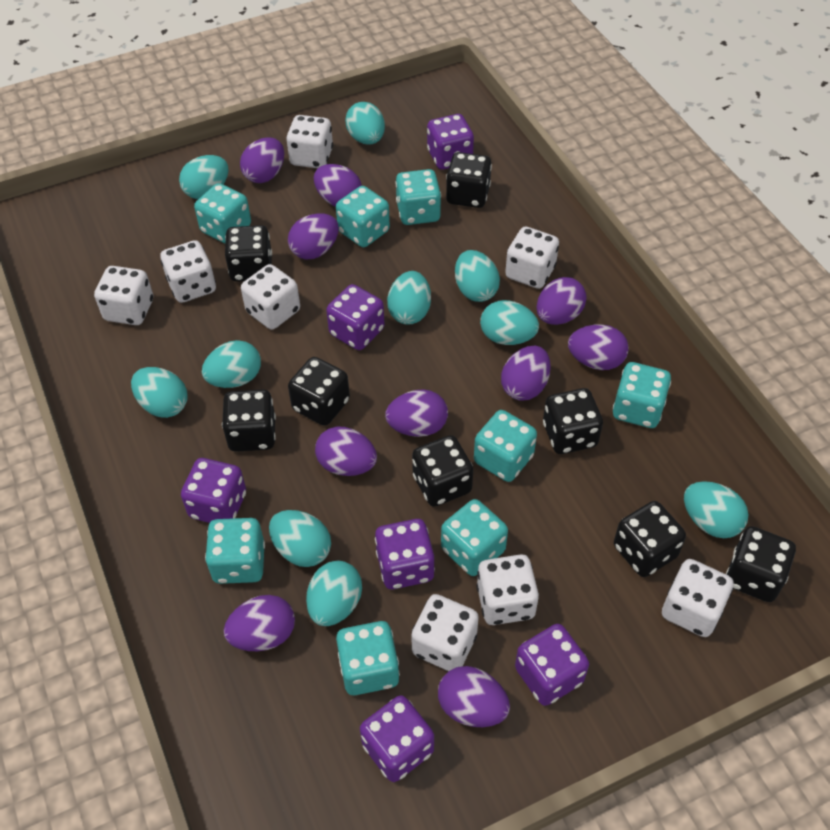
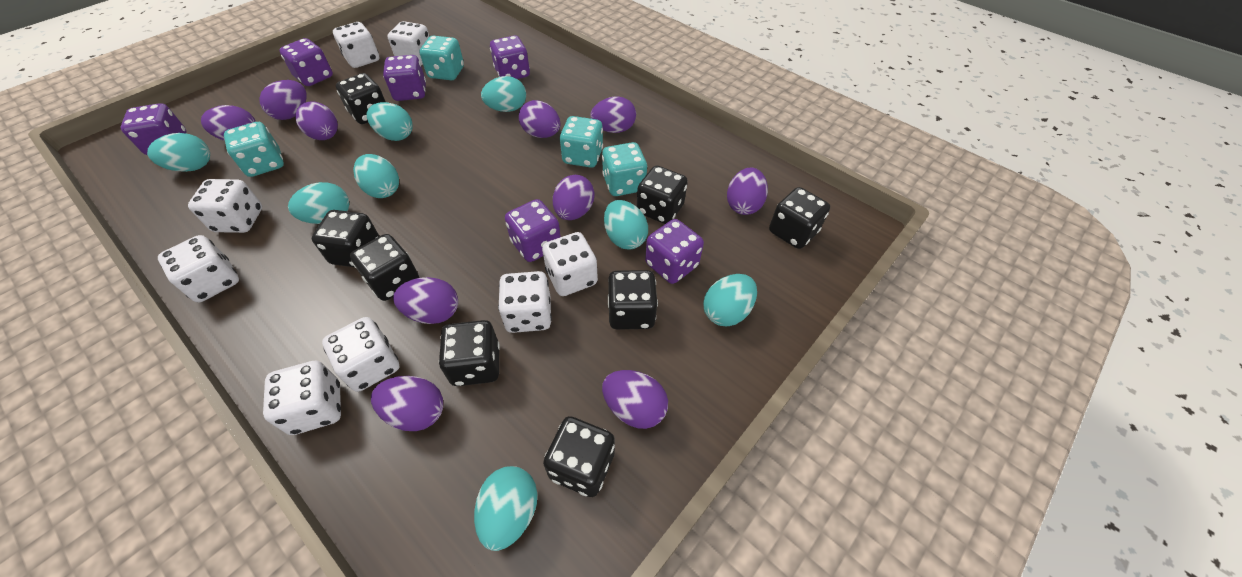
turquoise dice: [194,183,251,243] [205,518,265,584] [336,186,390,247] [336,621,400,695] [395,169,441,225] [441,499,508,576] [474,410,537,482] [613,362,671,428] = 8 -> [224,122,284,177] [419,36,464,80] [560,116,603,168] [602,142,647,196] = 4
turquoise egg: [131,367,188,418] [179,155,229,199] [202,340,261,388] [269,510,331,567] [306,561,362,626] [345,102,385,145] [387,271,431,325] [455,250,500,302] [480,300,539,345] [684,481,748,538] = 10 -> [147,133,210,172] [288,182,350,224] [353,154,399,198] [367,102,413,141] [474,466,537,551] [481,76,526,112] [604,200,648,250] [703,274,757,326] = 8

